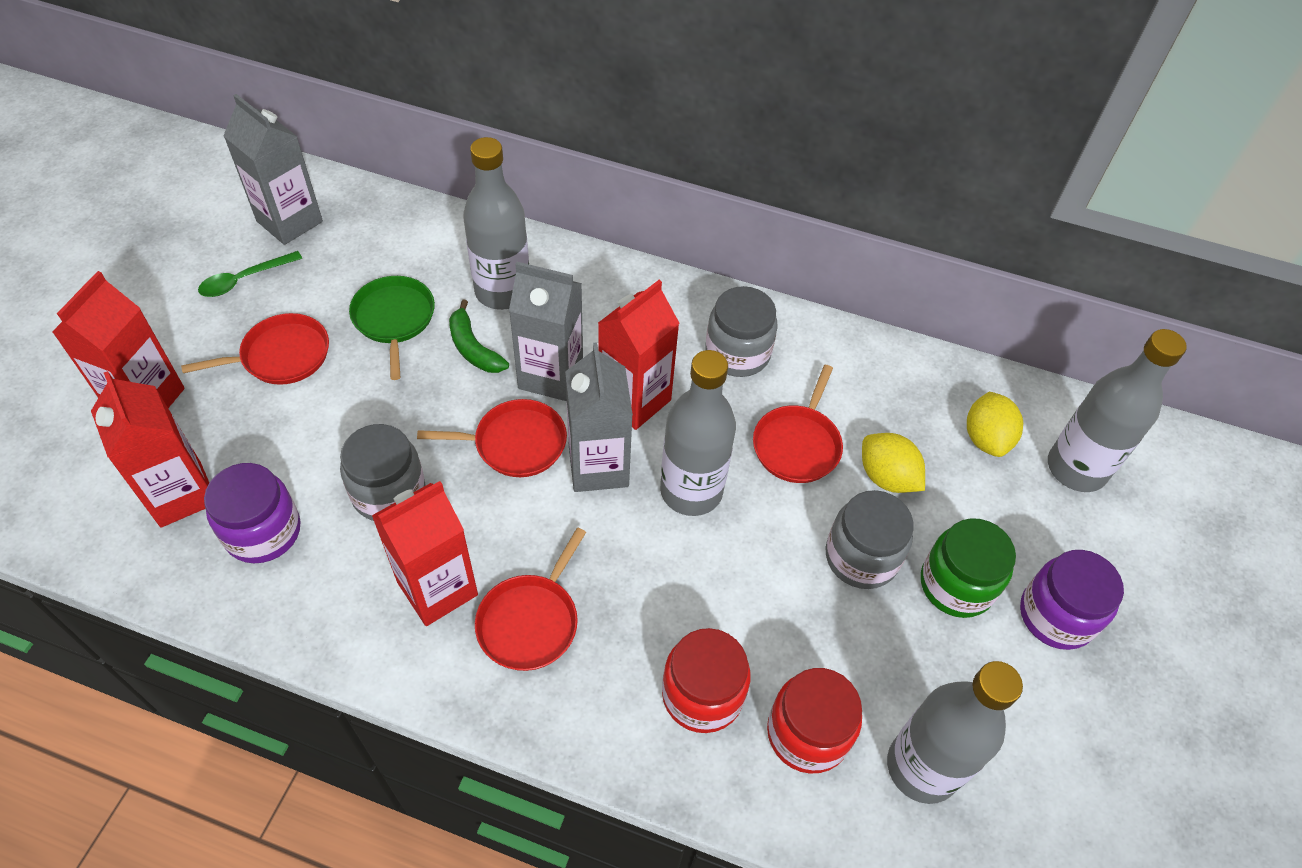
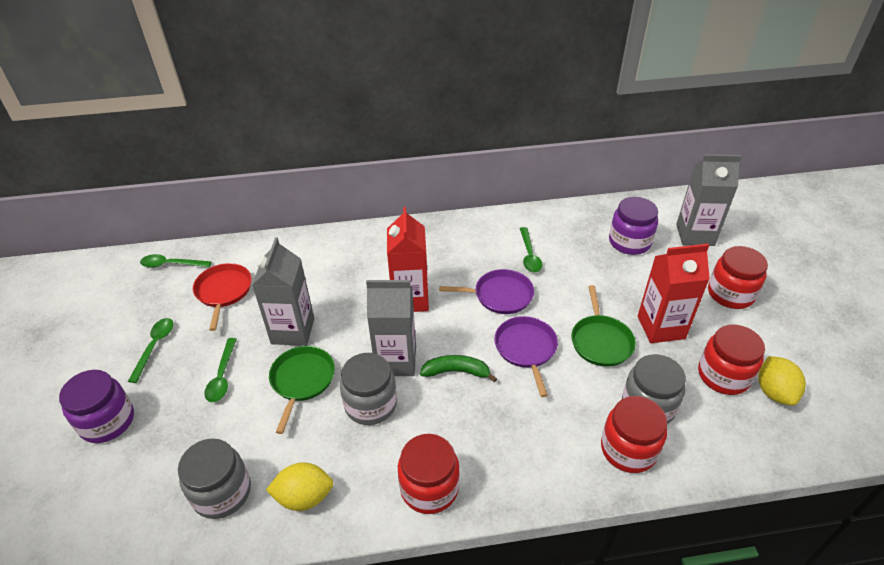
green jar: [921,518,1016,618] = 1 -> none = 0
green pan: [349,276,435,380] = 1 -> [269,346,335,434] [571,285,636,367] = 2
green spoon: [198,251,302,297] = 1 -> [128,318,174,383] [140,254,211,268] [204,338,237,403] [520,227,543,272] = 4
grey bottle: [463,137,529,310] [660,350,736,516] [887,661,1023,804] [1048,329,1187,492] = 4 -> none = 0
purple pan: none = 0 -> [439,269,534,314] [494,316,558,397] = 2
red carton: [52,271,185,408] [91,371,209,527] [372,481,478,626] [598,280,680,430] = 4 -> [387,207,429,312] [638,244,710,343] = 2
red jar: [662,628,751,733] [767,668,862,774] = 2 -> [398,434,460,514] [601,396,667,473] [698,324,765,395] [708,246,768,309] = 4
red pan: [181,313,329,385] [417,399,567,477] [475,528,586,671] [753,365,843,483] = 4 -> [193,263,252,331] = 1

